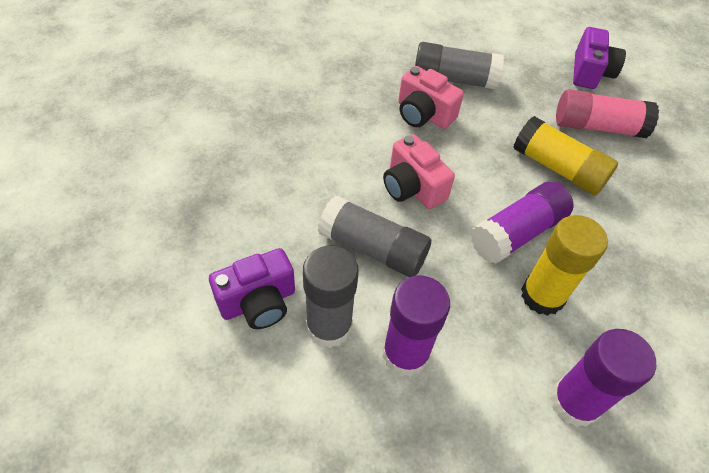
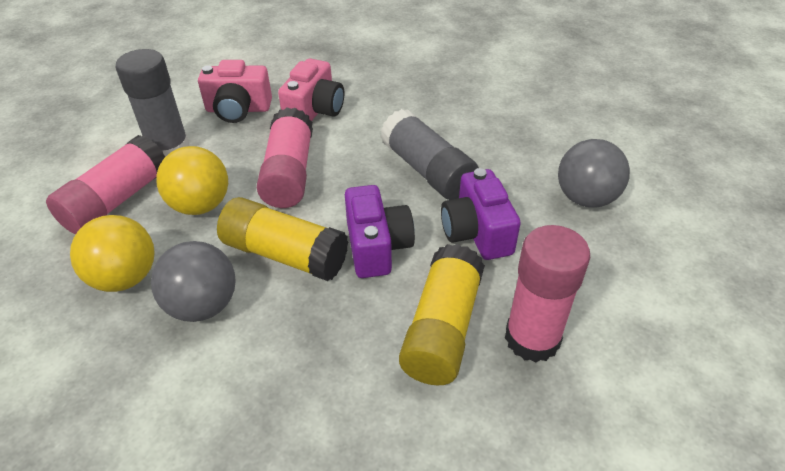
grey ball: none = 0 -> [151,241,236,322] [558,139,630,208] = 2
grey glue stick: [303,246,359,348] [318,196,431,277] [415,42,504,90] = 3 -> [115,49,189,157] [381,109,479,200] = 2
pink glue stick: [556,89,659,138] = 1 -> [46,135,165,235] [257,107,313,208] [505,225,590,362] = 3
purple glue stick: [383,275,450,377] [470,181,574,264] [550,329,656,427] = 3 -> none = 0
yellow ball: none = 0 -> [70,215,155,292] [156,146,228,215] = 2

